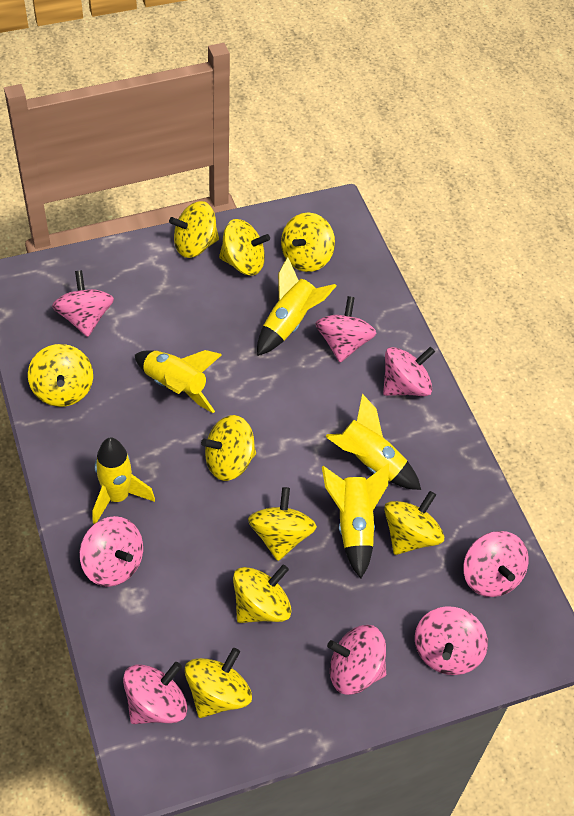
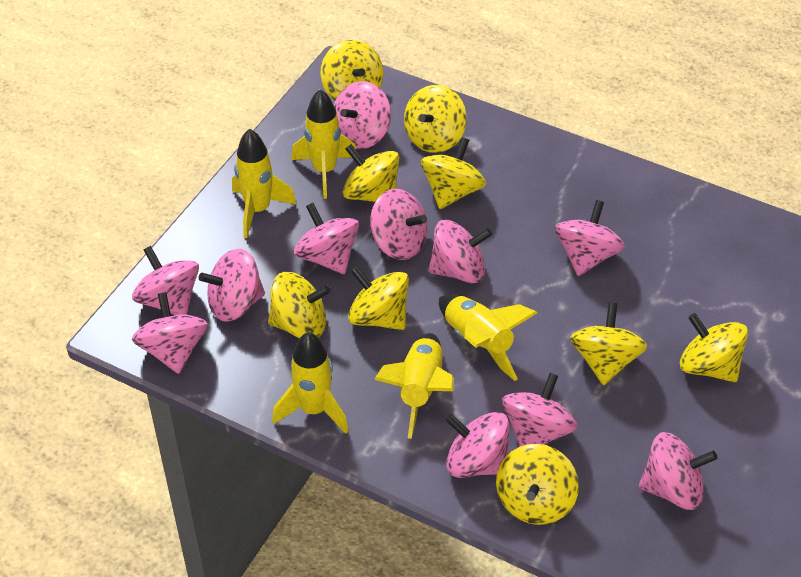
pink spinning top: [52,270,114,337] [79,516,143,587] [123,662,187,724] [315,296,376,362] [327,625,386,695] [383,347,435,396] [415,606,488,675] [464,531,529,597] = 8 -> [132,246,199,315] [132,292,208,374] [199,249,265,322] [294,203,359,274] [334,81,391,149] [370,189,427,260] [428,220,492,283] [446,412,510,478] [502,373,577,446] [555,200,625,276] [639,432,718,510] = 11

